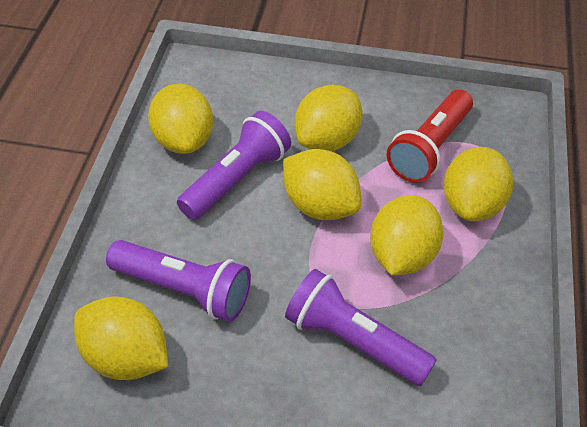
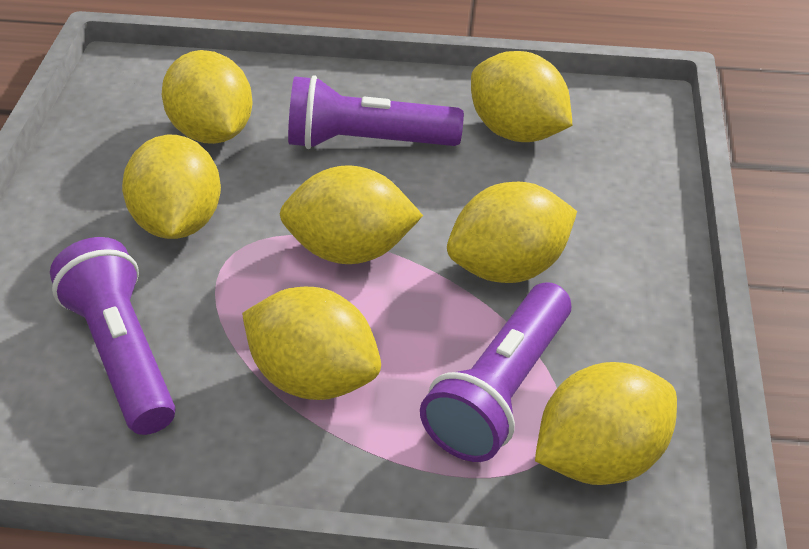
red flashlight: [387,89,473,183] = 1 -> none = 0
yellow lemon: [74,297,168,380] [148,84,213,154] [283,149,362,220] [294,85,363,151] [370,195,443,275] [444,147,513,221] = 6 -> [122,135,221,239] [162,50,252,144] [242,287,381,400] [280,165,423,264] [447,182,577,283] [471,51,572,142] [535,362,677,485] = 7

